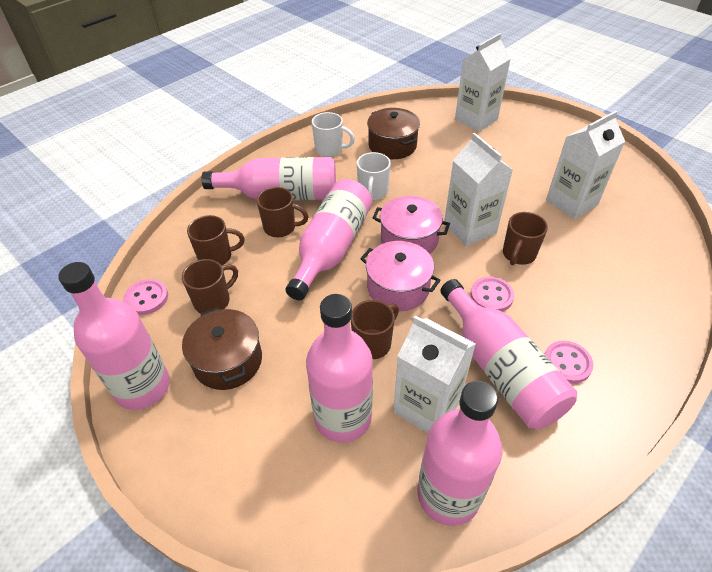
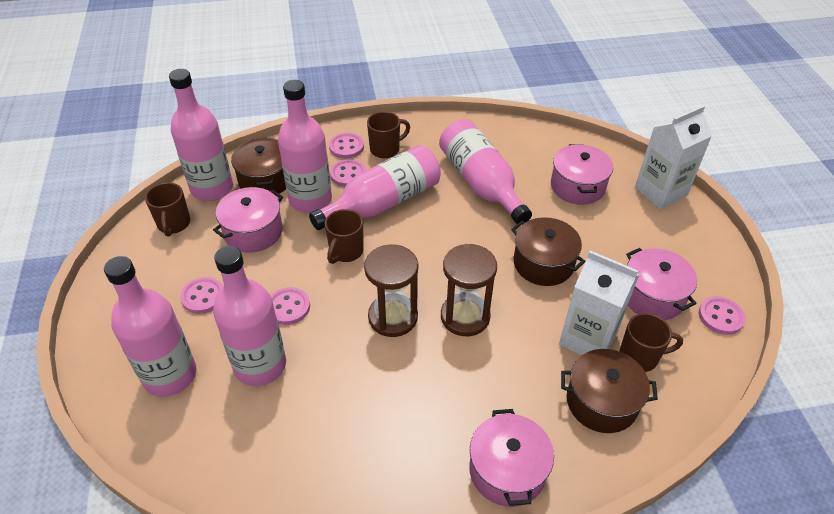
brown hourglass: none = 0 -> [364,244,418,337] [441,244,497,336] = 2
brown mug: [182,259,238,313] [187,215,245,266] [257,187,309,237] [351,300,399,359] [503,212,548,265] = 5 -> [145,182,190,237] [325,209,364,264] [367,112,410,158] [619,313,683,372] = 4
brown pot: [182,307,262,390] [367,108,420,159] = 2 -> [231,137,286,194] [511,217,586,286] [561,349,658,433] = 3
pink button: [123,279,168,315] [470,277,514,312] [544,341,593,384] = 3 -> [180,277,223,314] [271,287,310,325] [329,133,364,159] [330,159,366,187] [699,296,746,335] = 5
pink pot: [360,241,441,311] [372,196,450,254] = 2 -> [213,187,283,253] [469,409,554,507] [551,144,613,205] [626,248,697,320] = 4
white carton: [393,315,476,433] [444,133,513,246] [455,33,511,132] [546,111,625,219] = 4 -> [559,251,639,355] [635,105,712,209] = 2
white mug: [312,112,355,157] [357,152,391,200] = 2 -> none = 0

